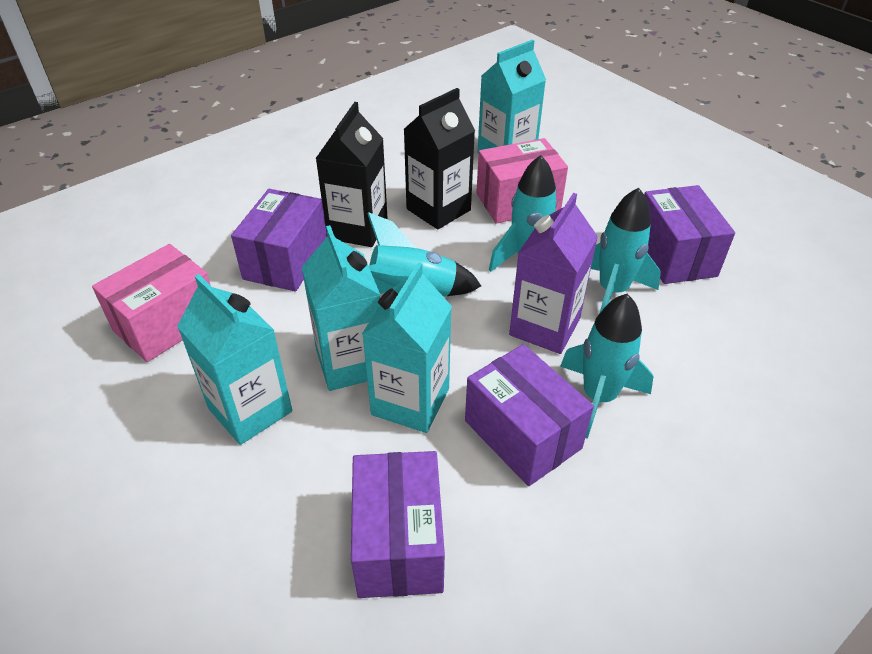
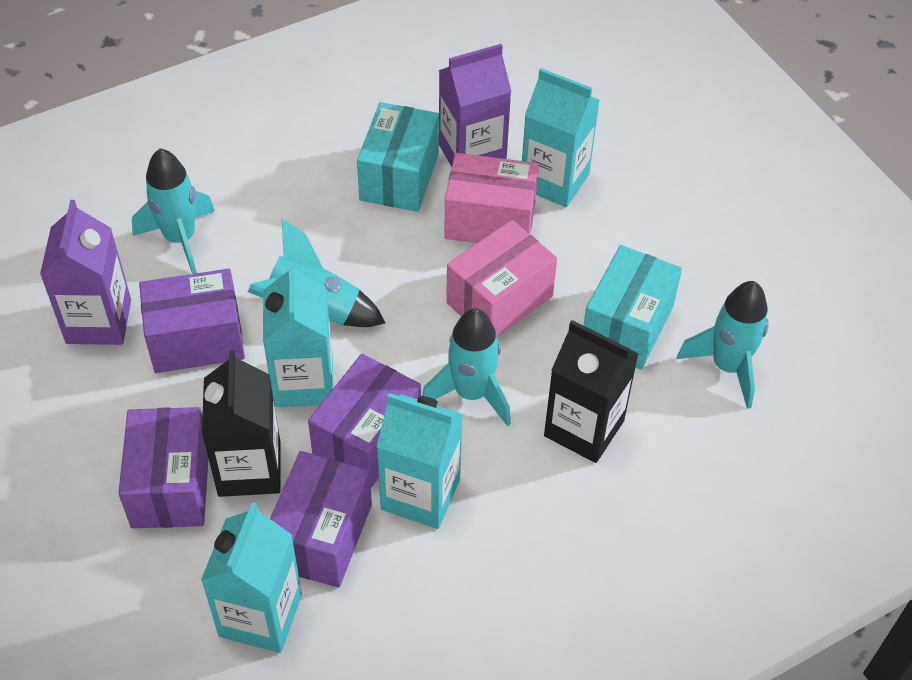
purple carton: [509,193,598,354] = 1 -> [40,200,131,345] [439,44,511,167] = 2
turquoise box: none = 0 -> [357,102,439,212] [583,245,682,369] = 2

